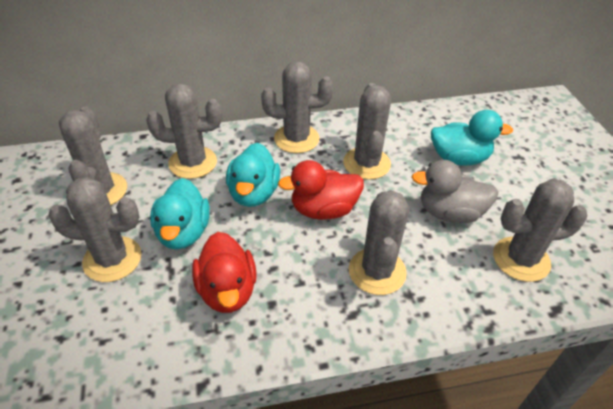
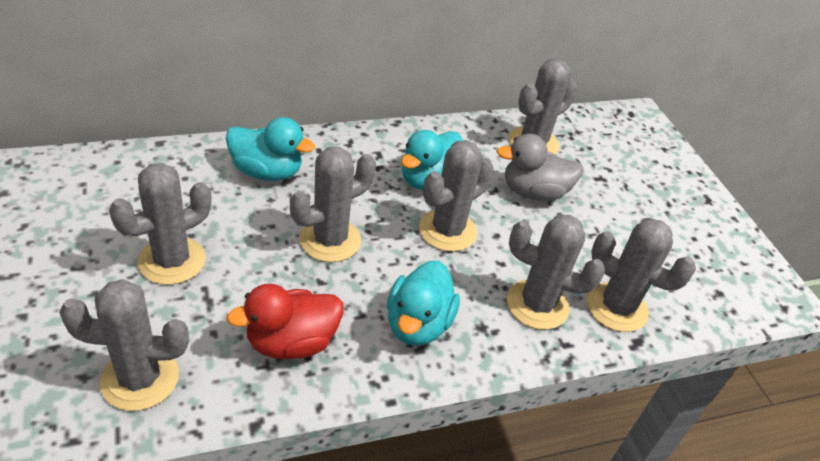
red duck: [192,232,257,313] [278,160,364,220] = 2 -> [226,284,344,359] = 1

